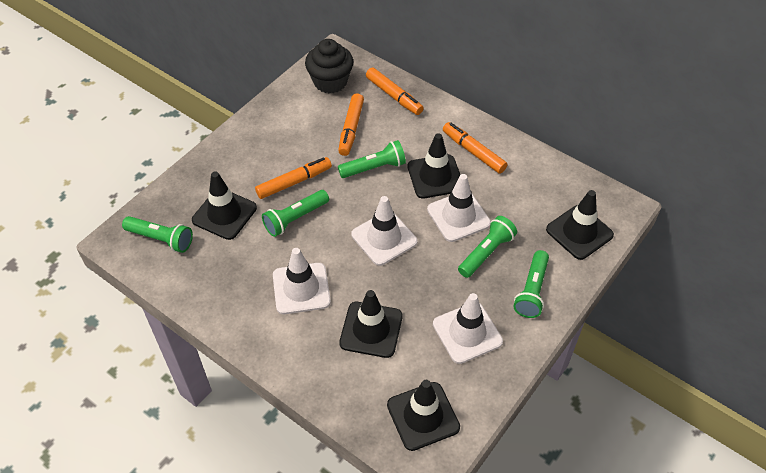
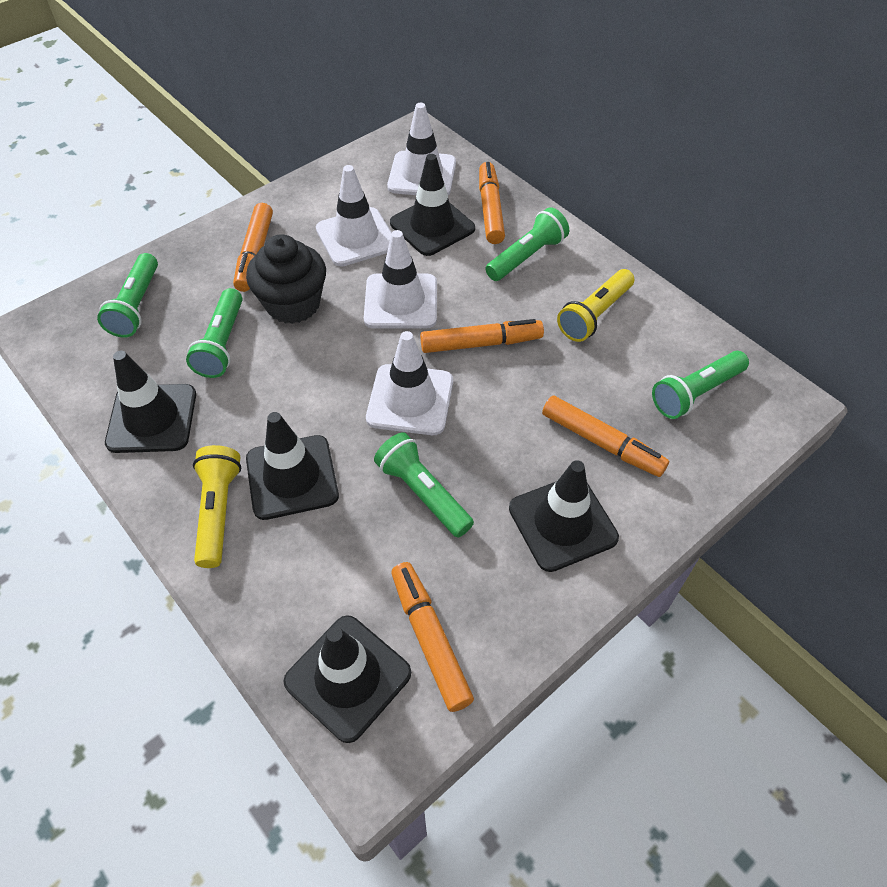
orange marker: [255,157,332,199] [338,93,364,156] [366,67,424,115] [443,122,507,174] = 4 -> [233,203,273,292] [391,562,474,712] [420,319,544,353] [479,162,505,244] [542,396,669,477] = 5
yellow flashlight: none = 0 -> [193,445,241,568] [557,269,634,342] = 2

